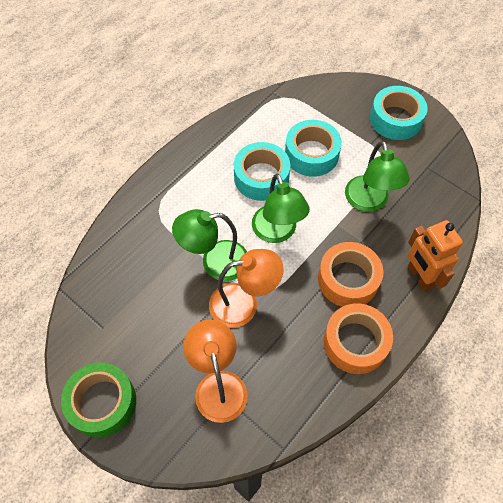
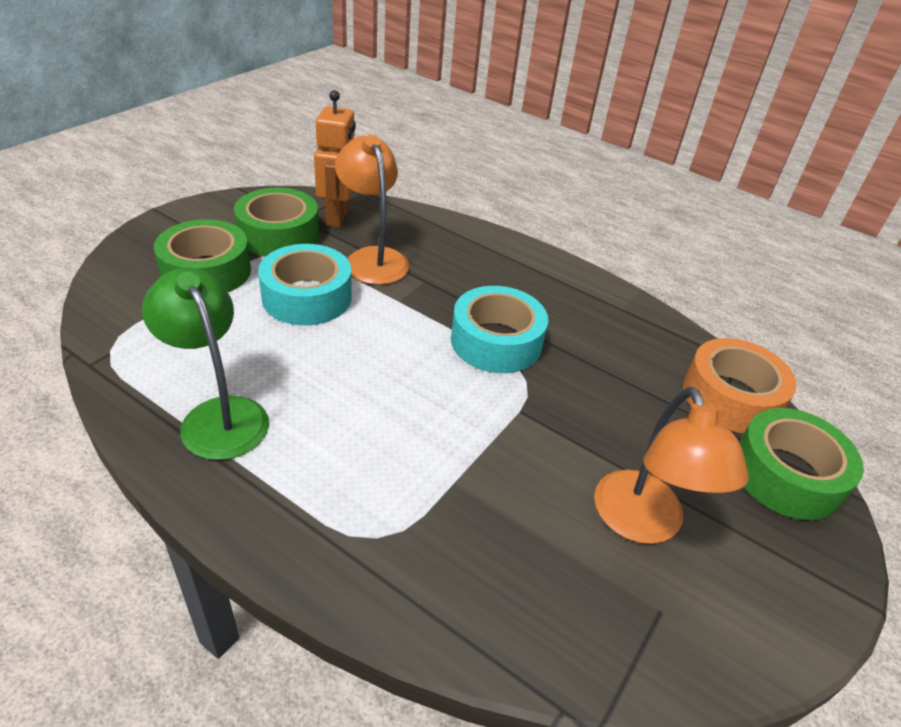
green lamp: [172,209,247,281] [252,173,310,243] [345,141,410,212] = 3 -> [142,268,269,460] = 1
green tape: [61,362,136,438] = 1 -> [154,219,251,292] [234,188,319,257] [739,408,864,520] = 3
orange tape: [318,242,383,307] [324,303,393,374] = 2 -> [683,338,797,433] = 1
turquoise tape: [234,142,291,201] [285,120,342,177] [370,86,428,140] = 3 -> [258,244,352,325] [451,286,548,373] = 2

